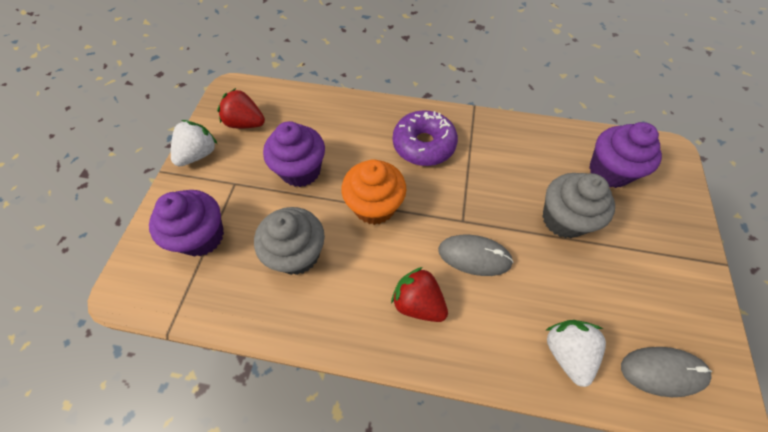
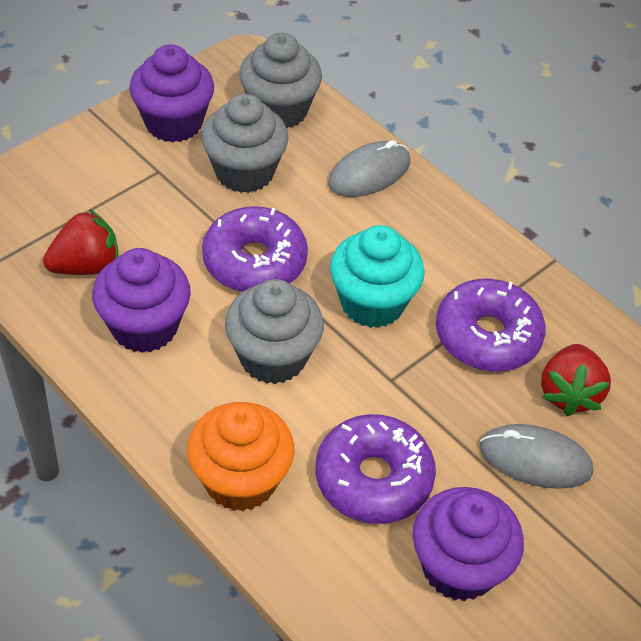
grey cupcake: [254,207,325,275] [542,173,615,238] = 2 -> [201,94,288,193] [225,279,324,384] [239,33,322,128] = 3
purple donut: [393,110,458,166] = 1 -> [202,206,308,292] [315,414,436,524] [436,278,546,372] = 3
turquoise cupcake: none = 0 -> [330,225,425,328] = 1
white strawberry: [171,120,217,167] [546,320,606,387] = 2 -> none = 0

